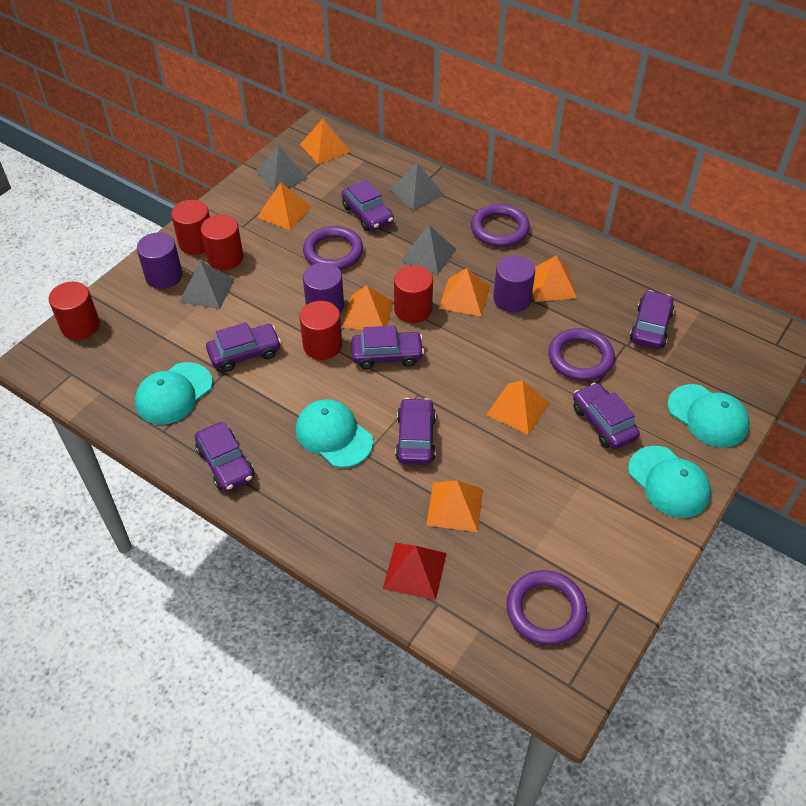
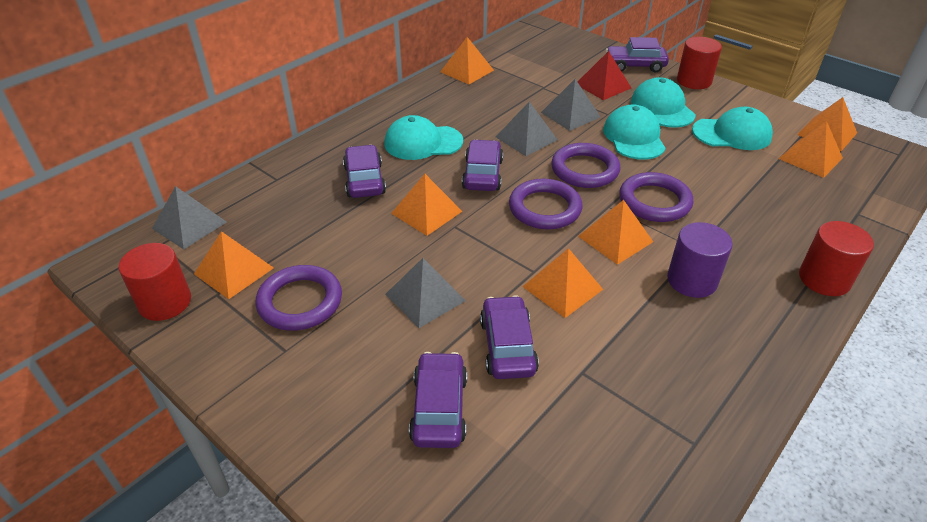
purple car: [195,422,255,492] [206,322,281,372] [342,180,394,231] [351,326,424,369] [395,398,436,465] [573,383,640,449] [630,290,674,349] = 7 -> [343,145,386,198] [409,352,467,448] [462,139,503,191] [480,295,539,379] [606,37,669,73] = 5
purple cylinder: [137,232,183,289] [303,263,344,314] [493,255,535,313] = 3 -> [667,222,733,298] = 1
red cylinder: [49,282,100,340] [171,200,210,255] [200,215,243,270] [299,301,342,360] [394,265,433,323] = 5 -> [119,243,191,321] [677,37,722,89] [799,221,874,296] = 3

